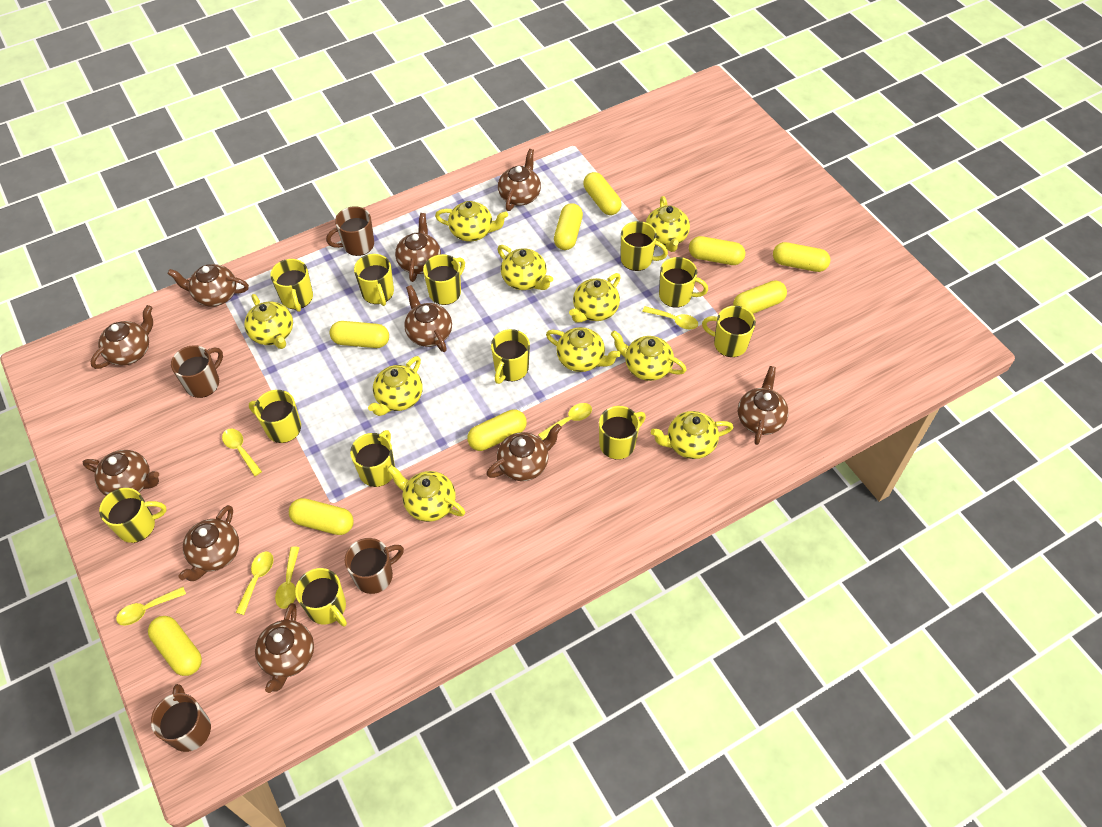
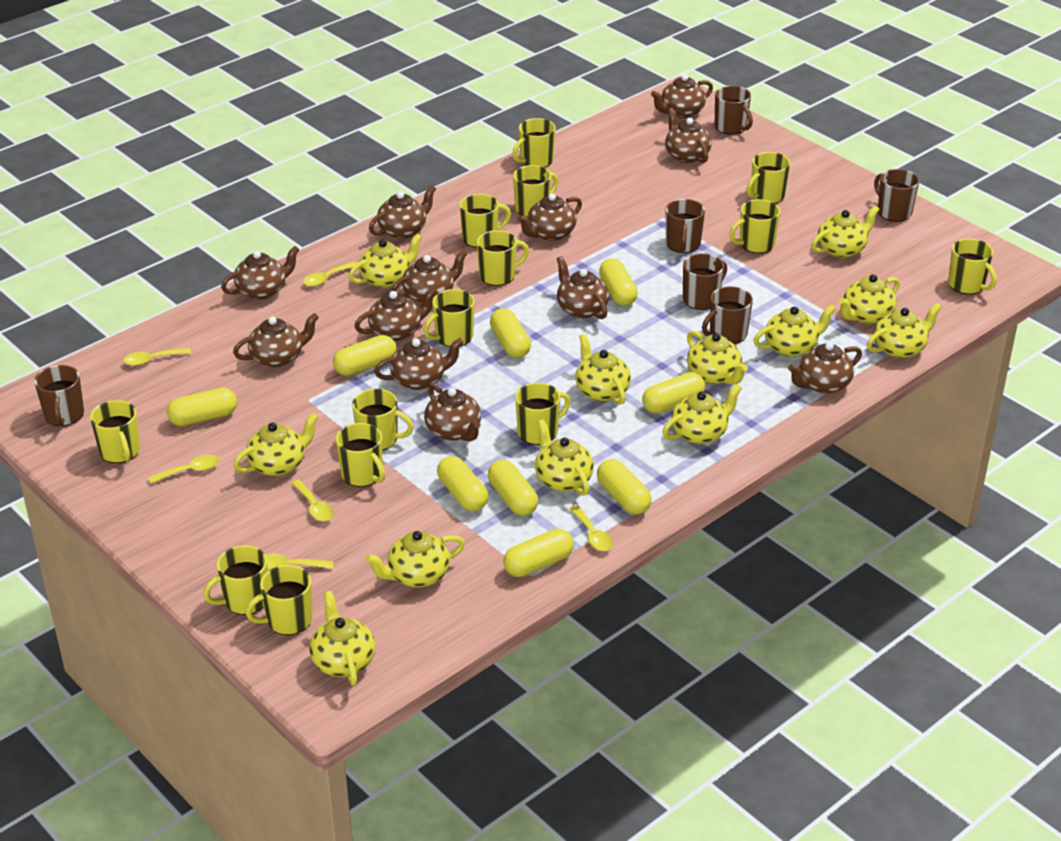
brown mug: [151,684,211,752] [171,345,223,398] [326,206,374,256] [345,538,404,594] = 4 -> [34,365,84,426] [666,199,705,253] [683,253,727,310] [702,286,753,344] [715,86,753,135] [874,169,919,222] = 6
brown teapot: [83,450,159,496] [91,305,153,369] [167,264,249,307] [178,505,239,581] [255,603,314,693] [395,213,441,282] [404,285,452,352] [486,424,562,481] [498,149,541,211] [738,366,789,445] = 10 -> [221,246,299,300] [233,313,319,367] [354,288,437,341] [369,185,436,239] [374,338,464,390] [391,250,467,303] [424,384,481,441] [518,193,582,241] [557,256,609,319] [651,74,713,118] [665,108,712,163] [788,342,862,394] = 12
yellow mug: [99,488,167,543] [249,390,301,443] [270,259,313,312] [295,568,347,626] [350,430,395,487] [354,254,394,306] [423,254,465,305] [491,329,530,384] [599,406,646,459] [621,221,668,271] [659,257,708,308] [702,306,756,357] = 12 -> [90,400,140,463] [203,545,268,615] [245,565,313,635] [336,423,385,487] [352,389,414,450] [424,289,475,347] [460,194,511,248] [477,230,529,286] [512,118,556,168] [513,165,558,217] [515,383,570,445] [729,199,780,253] [747,152,790,203] [948,239,997,294] = 14
yellow teapot: [244,294,293,349] [368,356,423,416] [387,465,465,522] [435,201,508,242] [497,245,553,290] [546,327,621,372] [569,273,621,323] [611,330,686,381] [646,196,690,252] [651,411,733,459] = 10 -> [234,413,318,476] [309,591,375,686] [349,234,422,288] [365,531,465,587] [535,419,594,495] [575,334,631,405] [662,384,742,444] [687,331,748,384] [753,305,836,357] [812,206,880,258] [838,274,900,324] [867,303,942,358] = 12

